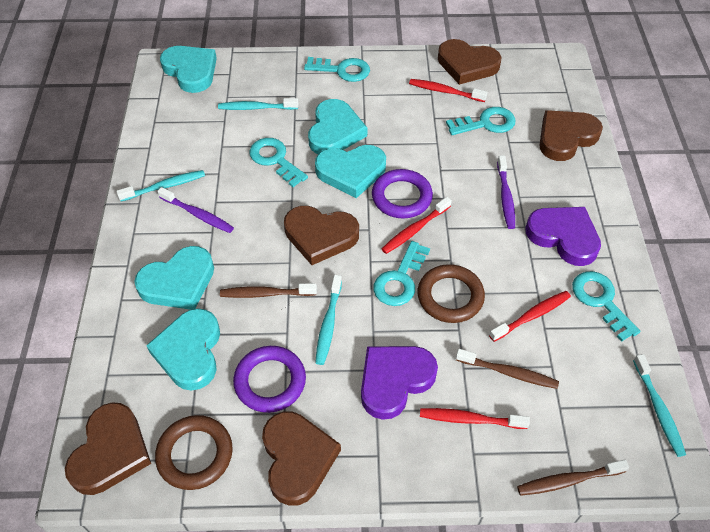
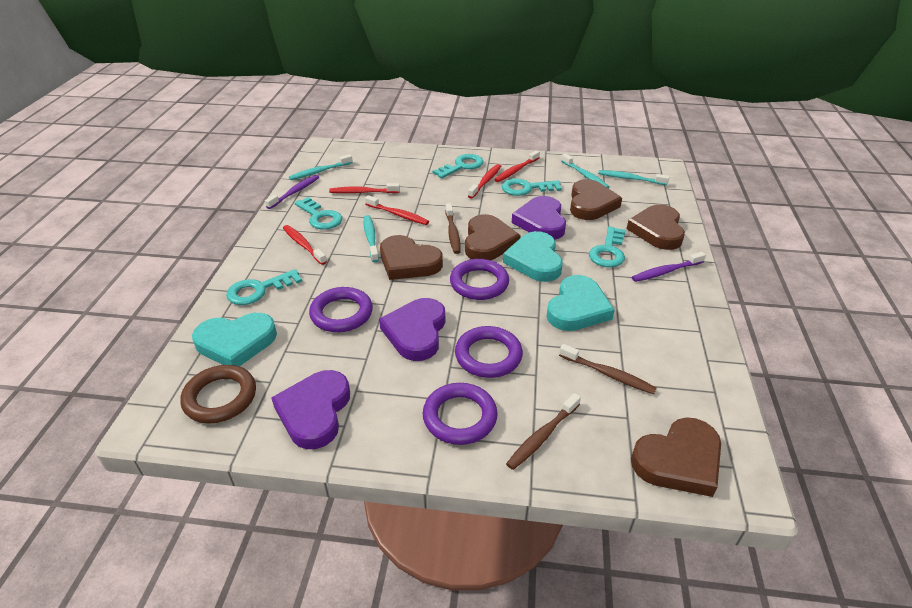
brown ring: [155,415,233,490] [418,264,485,323] = 2 -> [180,365,256,424] = 1
purple heart: [361,346,438,420] [526,207,601,266] = 2 -> [271,370,350,449] [379,298,445,361] [512,196,566,240] = 3
purple ring: [233,346,306,413] [372,169,433,218] = 2 -> [309,287,373,332] [423,383,498,445] [450,259,509,300] [455,326,523,378] = 4
red toothbrush: [382,197,452,254] [409,79,488,102] [420,408,530,429] [489,291,571,342] = 4 -> [283,225,327,265] [329,183,400,193] [365,195,429,225] [468,164,501,199] [494,150,540,182] = 5
turquoise heart: [134,246,214,310] [146,308,220,391] [160,46,217,93] [308,99,367,154] [315,145,386,198] = 5 -> [192,313,277,366] [503,231,563,282] [546,275,615,331] = 3

